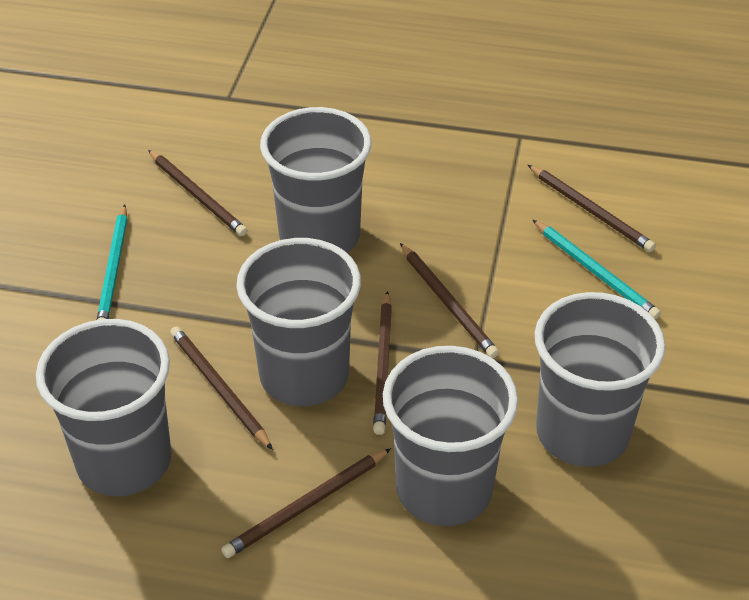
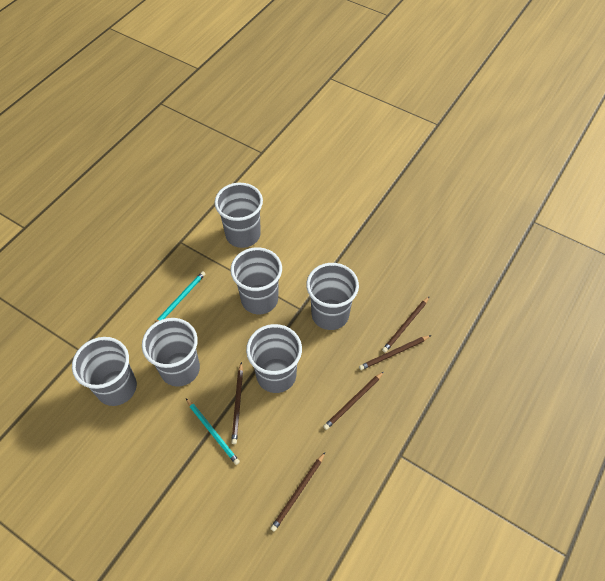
brown pencil: [148,150,248,236] [170,326,273,450] [221,448,391,558] [373,291,392,435] [400,243,499,358] [528,165,656,252] = 6 -> [231,362,243,444] [270,452,325,532] [323,372,384,430] [359,335,431,370] [382,297,429,353] = 5
grey cup: [36,319,171,496] [236,238,361,406] [260,107,371,253] [383,346,518,526] [535,292,666,467] = 5 -> [72,337,137,406] [142,318,200,387] [214,183,263,248] [230,247,282,314] [246,324,302,393] [306,263,359,330] = 6

